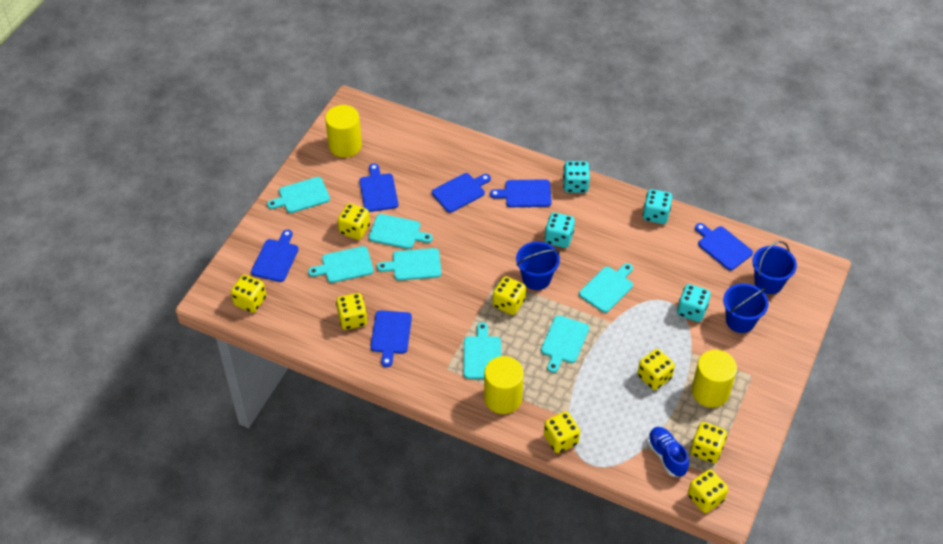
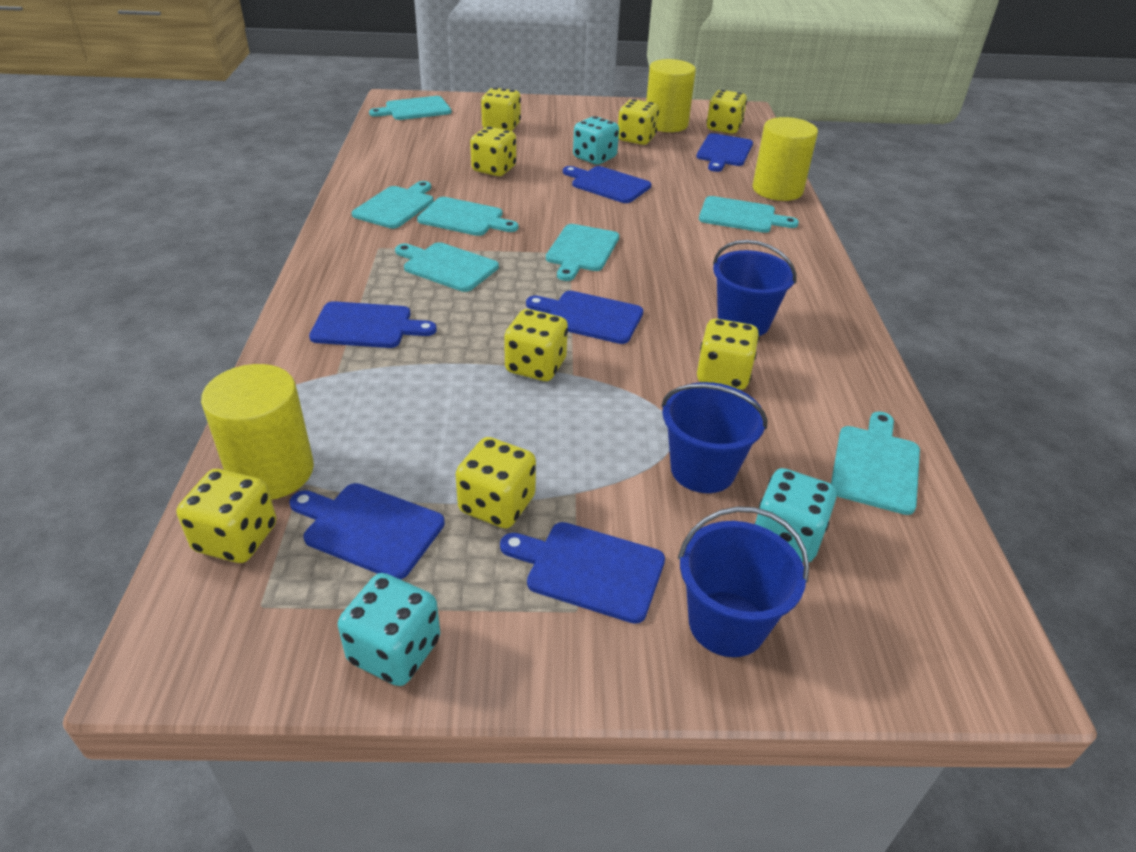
blue shoe: [647,427,689,477] = 1 -> none = 0
turquoise dice: [545,212,575,248] [563,161,590,193] [643,189,672,224] [677,284,711,322] = 4 -> [338,573,440,686] [573,116,619,165] [754,468,837,562] = 3

